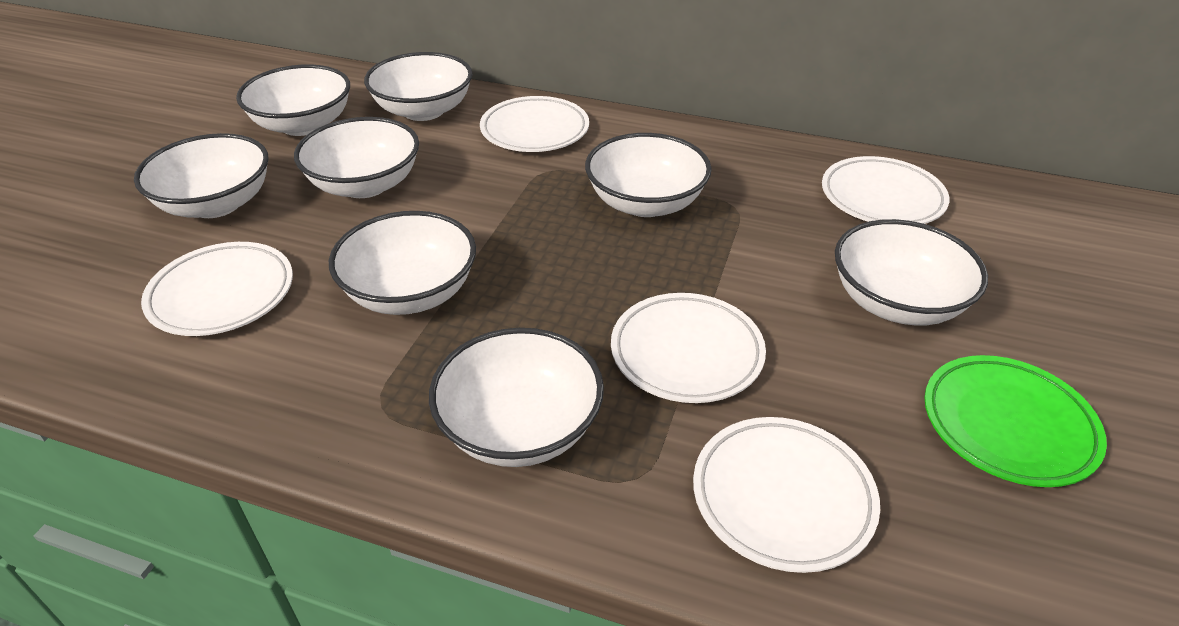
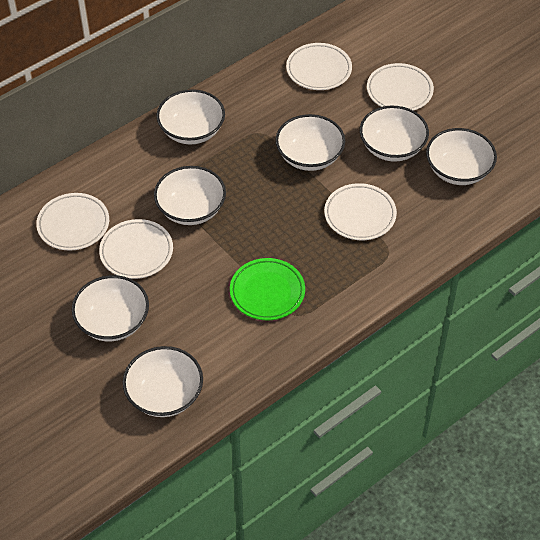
white bowl: [134,133,269,218] [236,64,350,136] [294,117,419,198] [329,211,476,315] [364,52,472,121] [429,328,604,467] [585,133,712,217] [835,219,988,326] = 8 -> [72,275,149,341] [123,346,203,417] [154,166,226,225] [157,89,225,144] [276,114,345,171] [360,106,429,162] [426,128,497,185] = 7

